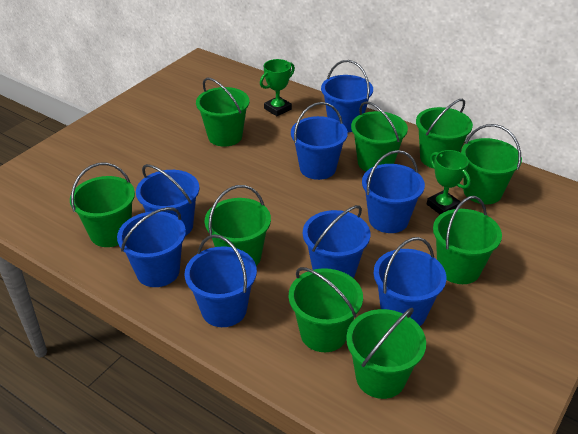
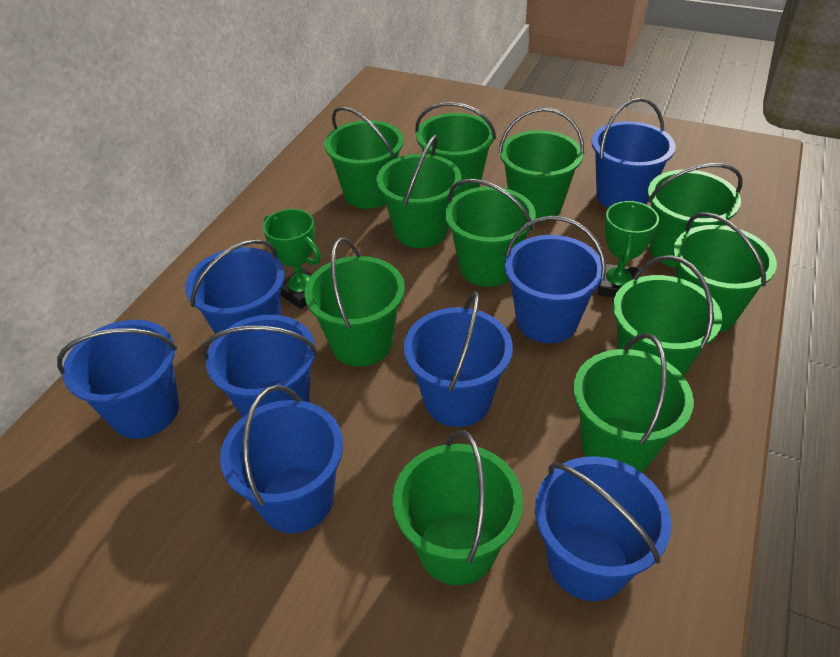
green bucket: [70,163,135,247] [196,78,250,147] [205,185,271,266] [289,267,363,352] [346,308,426,399] [351,101,408,171] [416,99,473,169] [433,196,502,284] [461,124,522,204] = 9 -> [304,238,405,367] [324,107,404,209] [376,135,461,248] [393,430,523,585] [415,102,496,196] [445,179,536,287] [498,107,584,221] [573,333,694,472] [613,255,722,376] [648,163,742,268] [673,212,777,332] = 11

